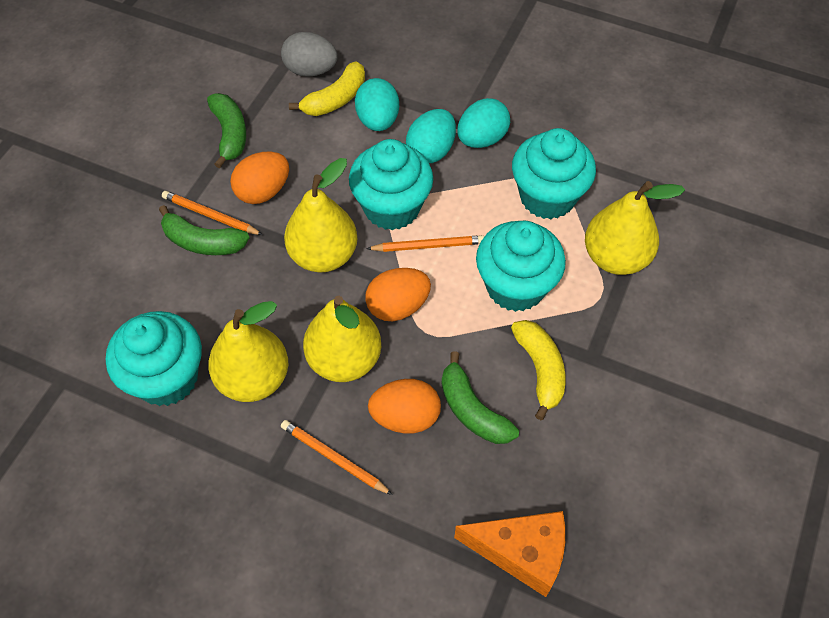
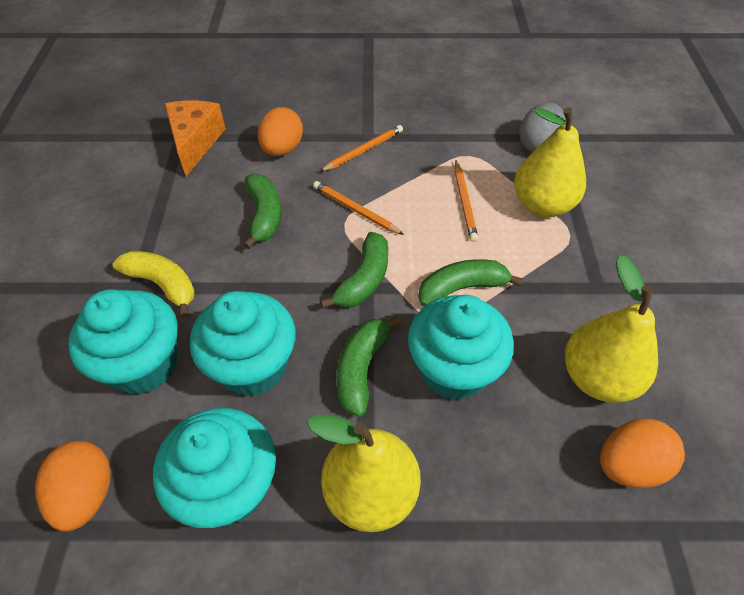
green banana: [159,205,250,255] [207,93,246,168] [442,351,519,444] = 3 -> [243,174,281,249] [320,232,388,309] [336,315,401,417] [418,259,523,306] = 4
turquoise egg: [355,78,399,131] [406,109,456,163] [457,98,510,148] = 3 -> none = 0
yellow banana: [289,61,365,116] [511,320,566,420] = 2 -> [113,251,195,318] = 1
yellow pear: [208,301,288,402] [284,158,358,272] [303,296,381,382] [585,181,685,275] = 4 -> [307,415,421,532] [514,107,586,217] [565,255,658,403] = 3

